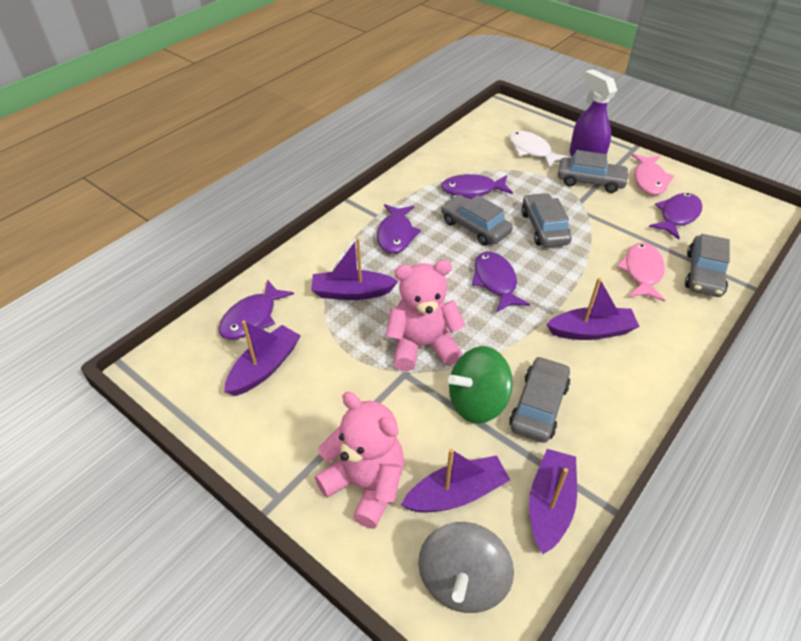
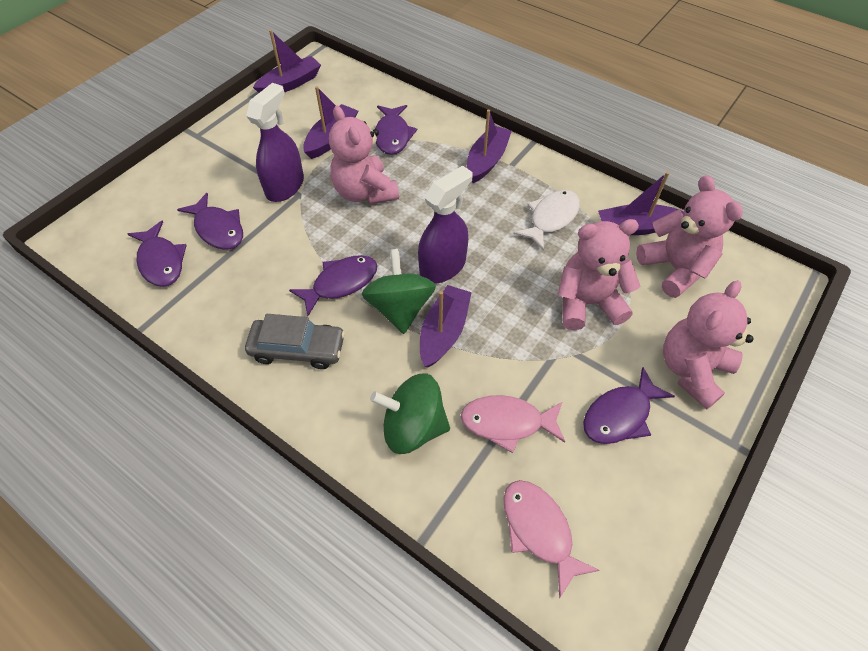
green spinning top: [448,346,513,424] = 1 -> [362,249,436,334] [370,374,450,454] = 2
grey car: [441,195,513,246] [509,356,570,443] [521,193,572,247] [558,150,629,193] [685,234,730,297] = 5 -> [245,314,345,369] = 1
grey spinning top: [418,522,514,613] = 1 -> none = 0
pink teddy bear: [315,392,404,529] [386,260,466,371] = 2 -> [329,106,399,205] [557,219,640,330] [636,175,743,298] [663,281,753,409] = 4
purple spray bottle: [570,69,617,156] = 1 -> [246,83,304,202] [418,165,473,284] = 2

